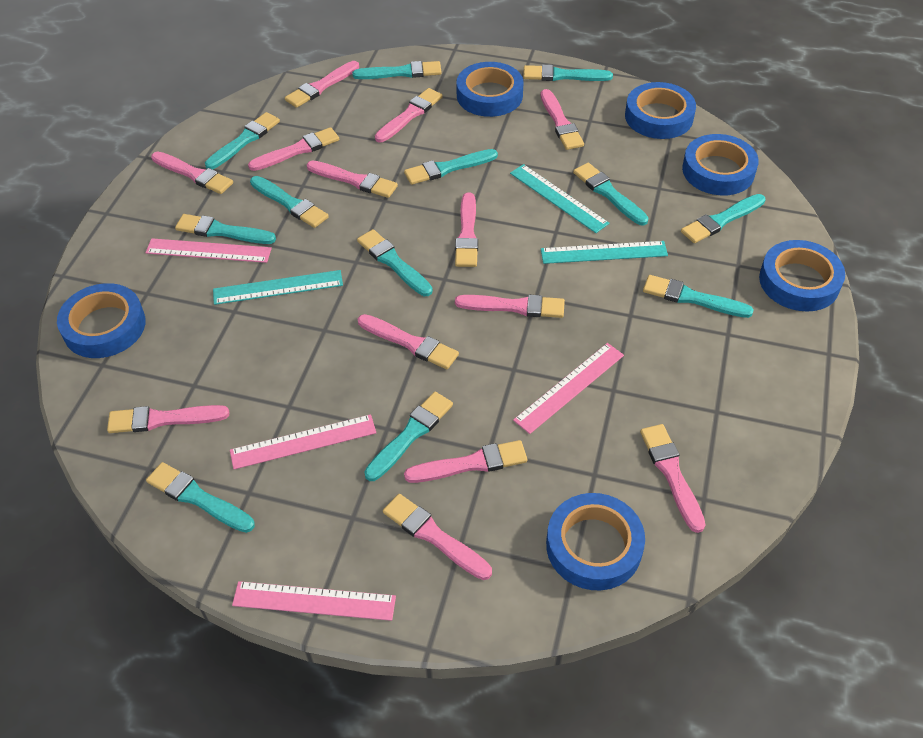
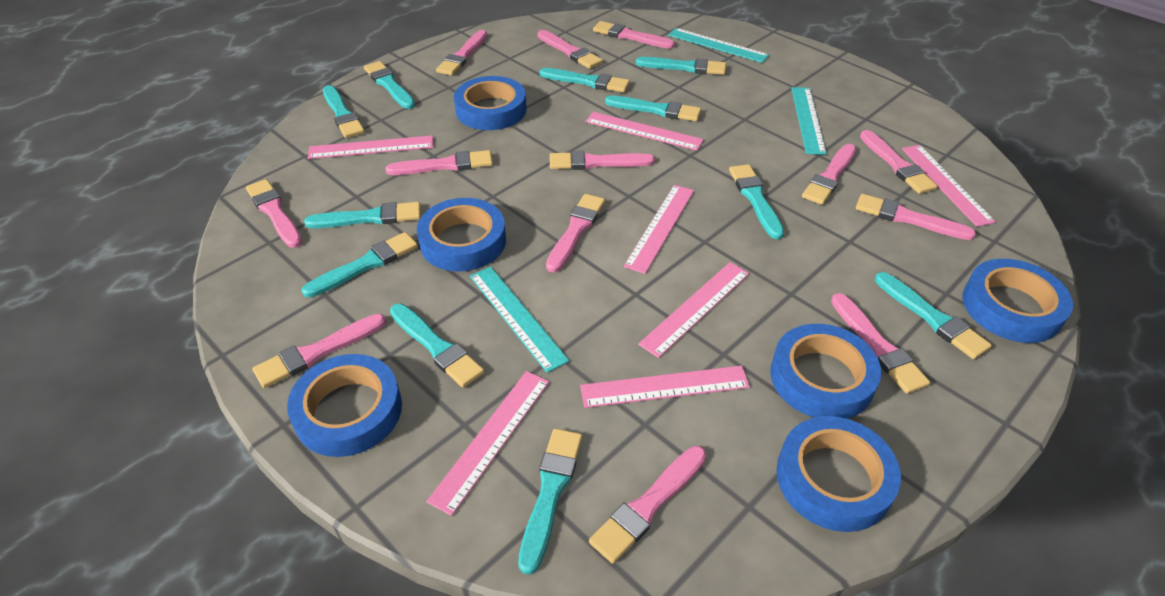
pink ruler: [145,238,272,263] [230,414,376,469] [232,581,396,621] [513,343,624,434] = 4 -> [308,135,433,159] [426,371,549,516] [580,366,750,408] [585,112,704,151] [624,185,694,274] [638,262,749,358] [902,145,996,227] = 7
turquoise brush: [146,462,255,533] [175,214,276,244] [205,112,280,169] [250,176,329,228] [352,61,442,79] [357,229,433,296] [364,392,453,481] [404,149,498,185] [523,65,613,81] [573,163,648,225] [643,275,753,318] [681,194,765,243] = 12 -> [301,232,418,298] [304,202,421,228] [323,85,365,138] [364,61,415,109] [390,304,484,388] [518,428,583,575] [540,68,630,92] [605,95,701,121] [636,57,726,75] [729,164,784,239] [875,272,992,359] = 11

